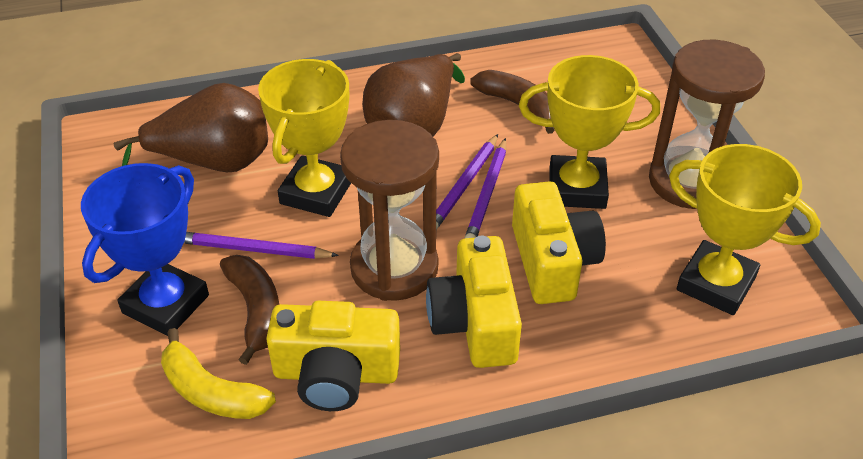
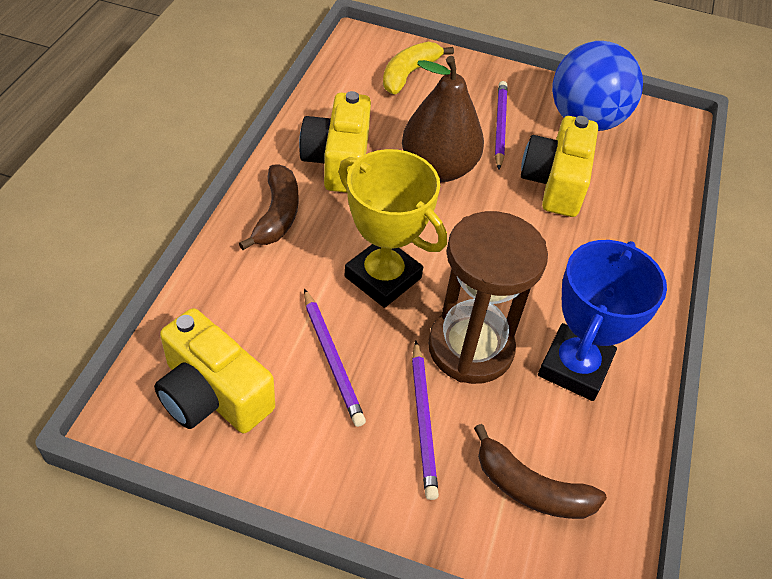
blue ball: none = 0 -> [552,41,643,131] = 1
brown hourglass: [340,120,439,301] [649,40,765,209] = 2 -> [428,211,548,384] = 1
brown pear: [114,83,268,172] [362,53,465,136] = 2 -> [402,56,484,182] = 1
yellow trophy: [258,59,351,217] [519,55,660,209] [669,144,821,315] = 3 -> [339,149,447,308] = 1

